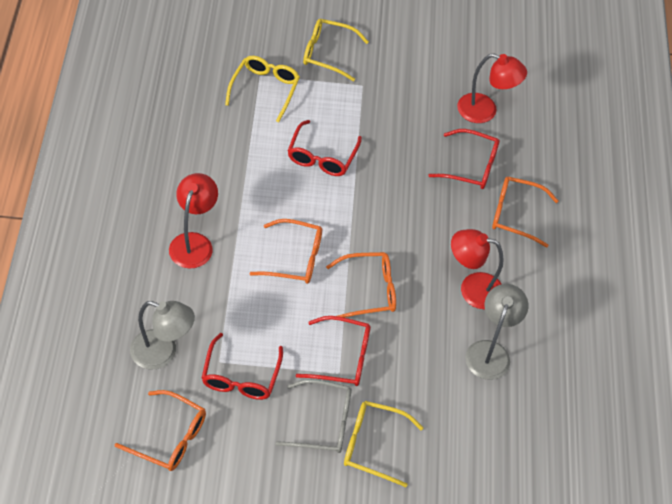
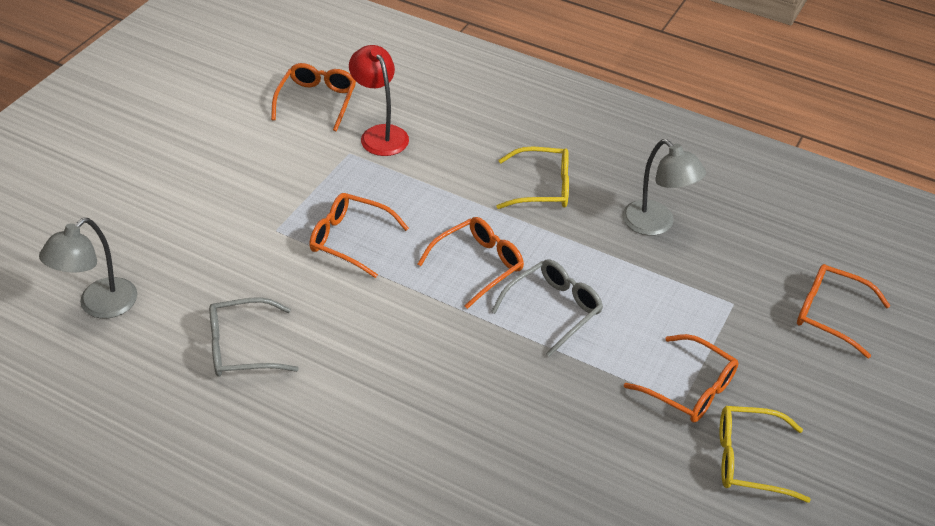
grey glasses: [275,379,352,453] = 1 -> [209,297,299,377] [491,259,603,357] = 2
orange glasses: [114,390,206,471] [249,219,322,284] [326,252,396,318] [492,177,558,248] = 4 -> [271,63,356,131] [309,193,409,278] [418,217,524,309] [624,334,738,422] [797,264,891,358] = 5
red glasses: [201,333,283,400] [288,120,362,176] [295,316,371,386] [428,129,500,189] = 4 -> none = 0
red lamp: [169,173,218,268] [451,229,504,309] [457,53,527,123] = 3 -> [349,45,409,156] = 1
yellow glasses: [225,56,300,123] [303,19,369,81] [344,401,423,487] = 3 -> [496,147,569,209] [719,406,811,503] = 2

